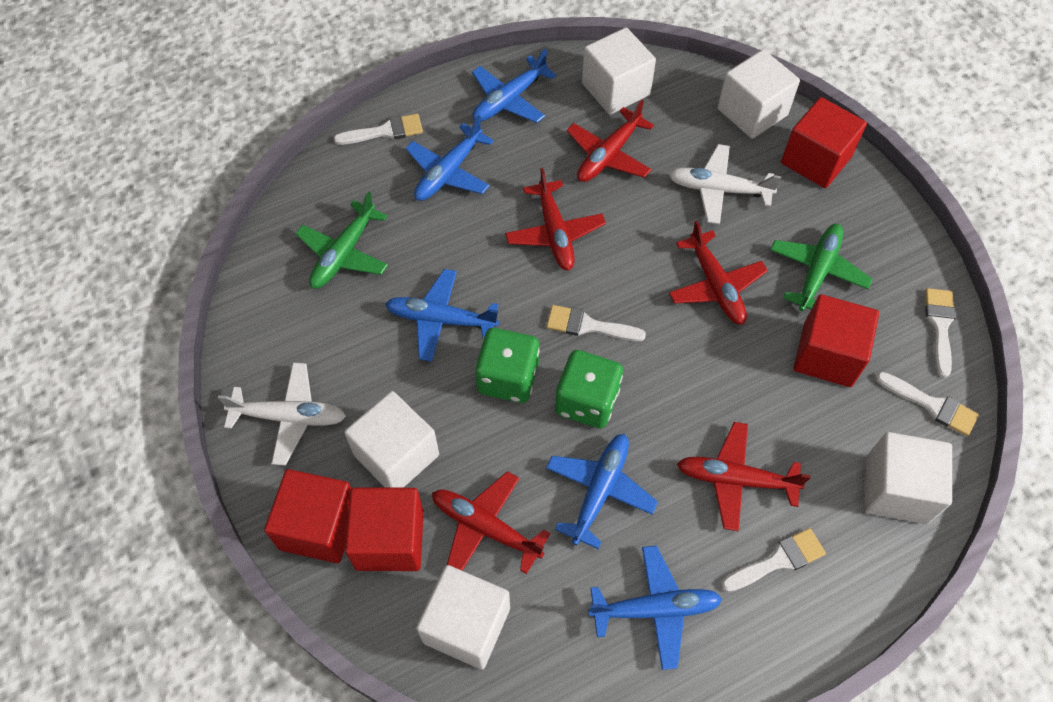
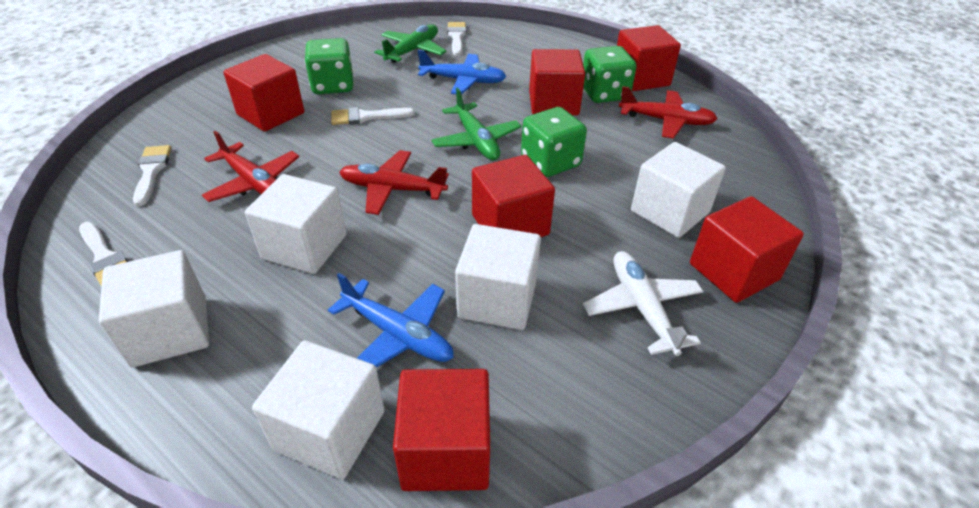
blue plane: [385,269,499,362] [405,115,494,201] [472,48,556,123] [546,434,658,549] [588,546,722,670] = 5 -> [328,273,454,368] [418,50,507,95] = 2
green dice: [475,328,540,403] [555,350,623,429] = 2 -> [305,38,353,94] [521,107,587,177] [583,46,636,103] = 3
red cube: [264,469,351,563] [345,488,424,571] [781,97,867,188] [794,294,879,387] = 4 -> [223,54,304,132] [393,369,490,491] [472,155,555,237] [529,49,585,115] [617,25,681,91] [690,196,804,303] = 6
red plane: [432,471,551,574] [505,168,606,271] [566,100,654,182] [669,221,768,325] [677,422,811,531] = 5 -> [202,131,299,202] [339,150,449,215] [619,86,718,139] = 3
white brush: [334,114,423,145] [546,305,646,341] [721,528,826,592] [876,372,979,436] [925,288,956,378] = 5 -> [79,222,128,287] [133,145,171,206] [331,107,415,125] [447,22,466,56] = 4
white plane: [218,363,346,466] [669,144,782,224] = 2 -> [583,251,703,356] = 1

